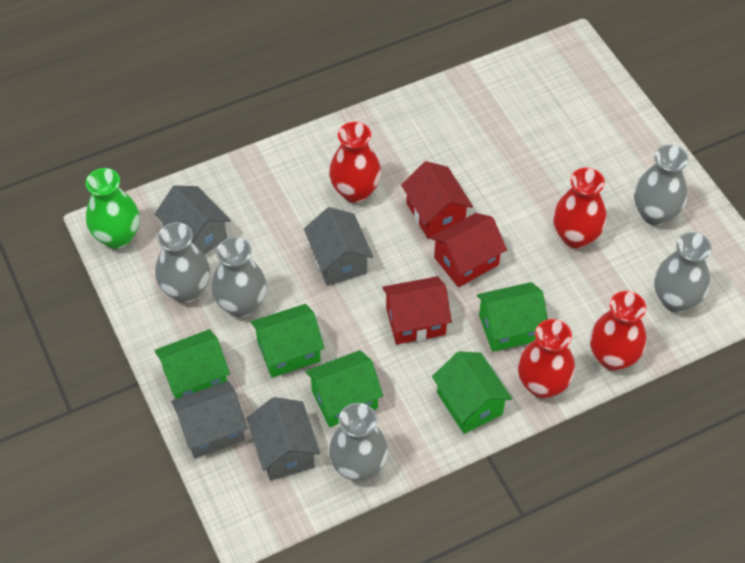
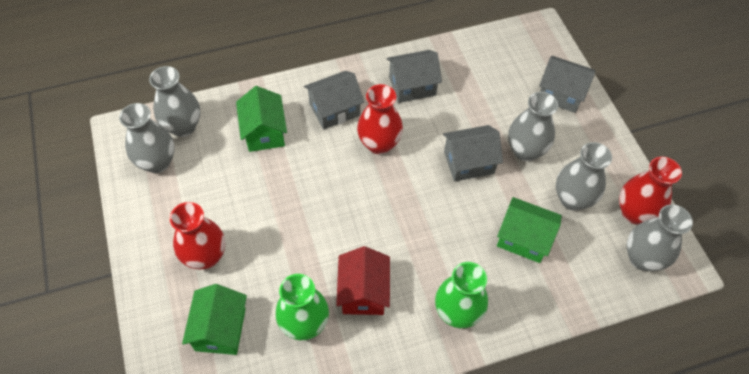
green house: [154,329,230,399] [251,304,325,378] [306,350,383,427] [432,351,512,434] [477,282,548,352] = 5 -> [182,284,247,355] [236,86,287,152] [497,197,562,263] = 3
green vase: [86,168,139,249] = 1 -> [276,274,329,340] [435,262,488,328] = 2
red house: [382,276,452,344] [401,161,473,239] [430,213,507,287] = 3 -> [336,246,390,315] = 1
red vase: [329,122,381,203] [518,319,575,398] [553,168,606,248] [590,291,647,371] = 4 -> [170,202,225,270] [357,84,403,154] [619,156,682,224] = 3

